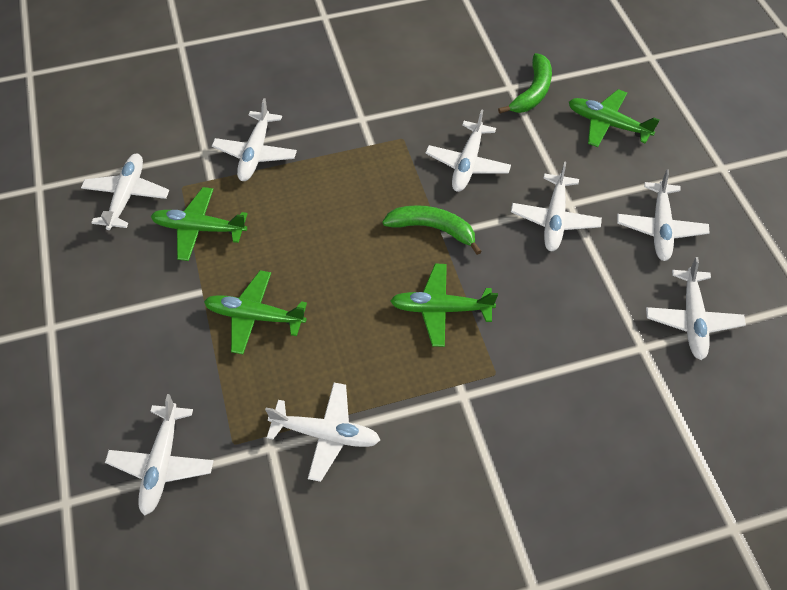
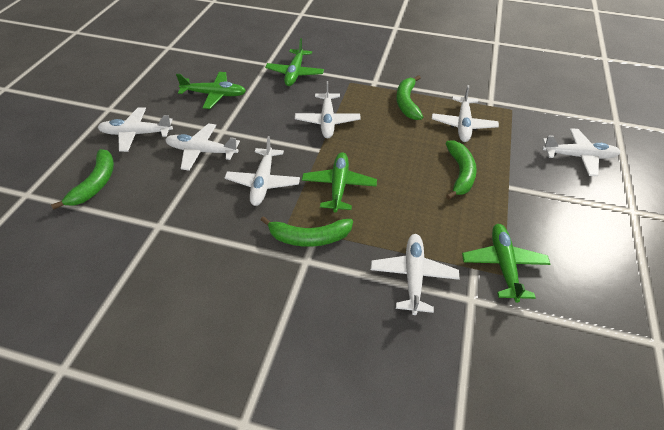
green banana: [382,205,482,255] [498,53,552,114] = 2 -> [51,149,114,210] [261,216,353,247] [396,75,423,120] [445,141,477,200] = 4
white plane: [81,154,169,230] [105,394,214,516] [212,98,297,181] [265,383,380,482] [425,109,511,192] [511,161,602,251] [617,169,710,261] [646,257,746,360] = 8 -> [97,107,173,152] [165,123,240,171] [225,136,300,206] [295,81,361,138] [371,234,459,315] [432,85,499,142] [542,128,621,176] = 7

